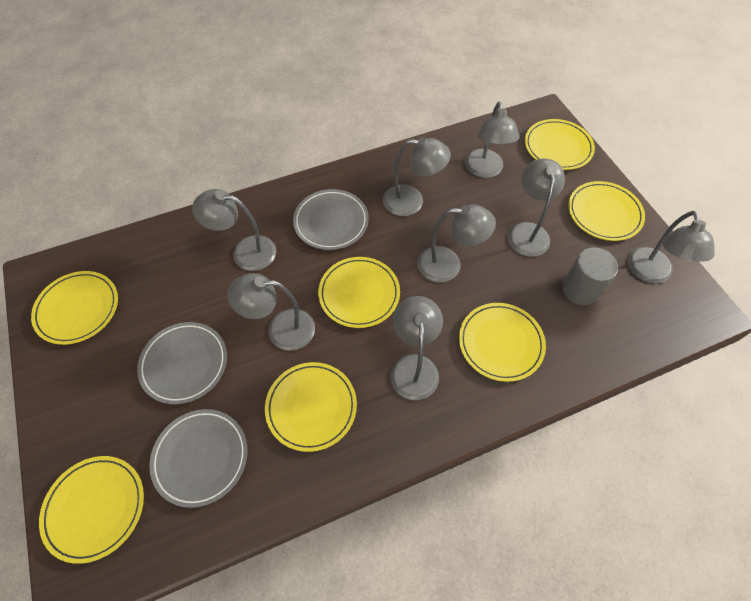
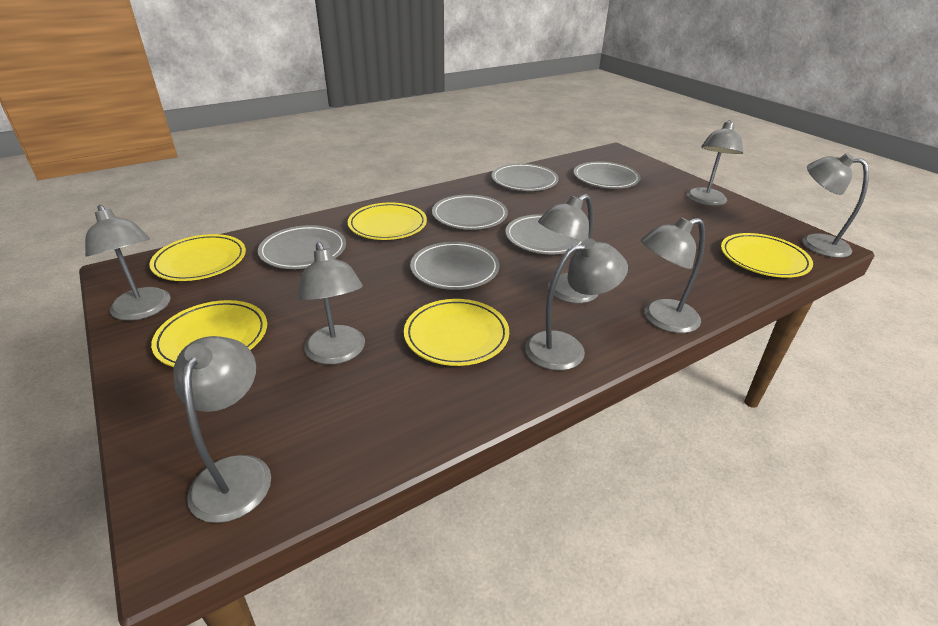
grey cylinder: [562,247,618,305] = 1 -> none = 0
grey plate: [137,322,227,404] [149,409,248,508] [293,189,369,250] = 3 -> [258,225,346,269] [410,242,499,290] [432,194,508,230] [492,163,559,191] [505,214,582,254] [573,161,641,188] = 6
yellow plate: [31,271,118,345] [39,456,144,564] [265,362,357,452] [318,257,400,328] [459,303,546,382] [525,119,595,170] [568,181,645,241] = 7 -> [150,234,246,281] [151,300,267,367] [348,203,427,240] [404,299,509,366] [721,233,813,278] = 5

